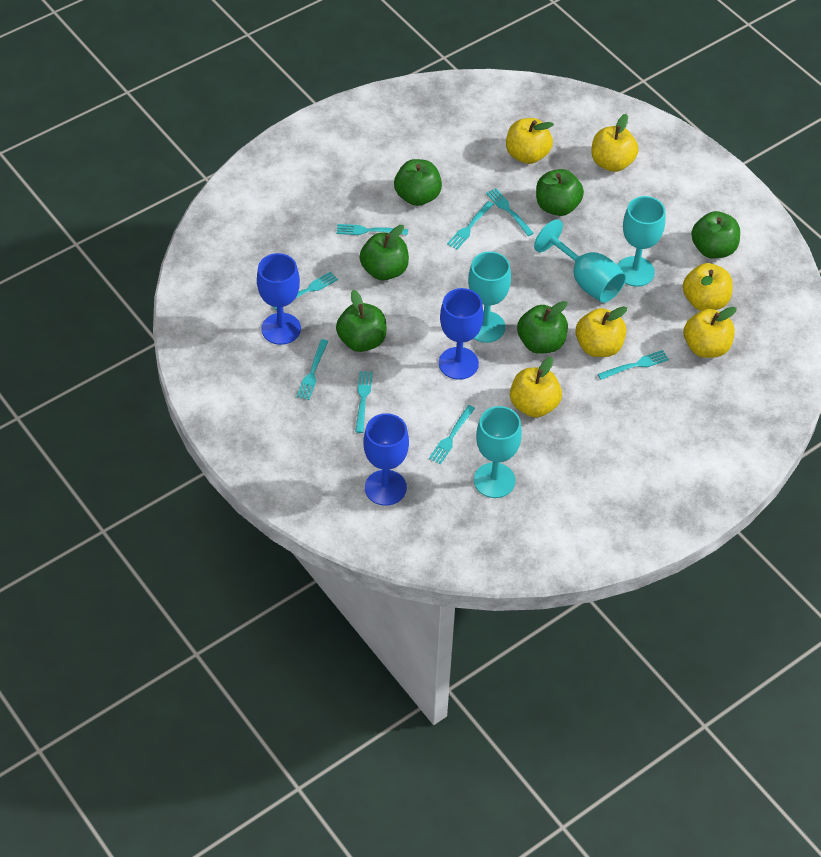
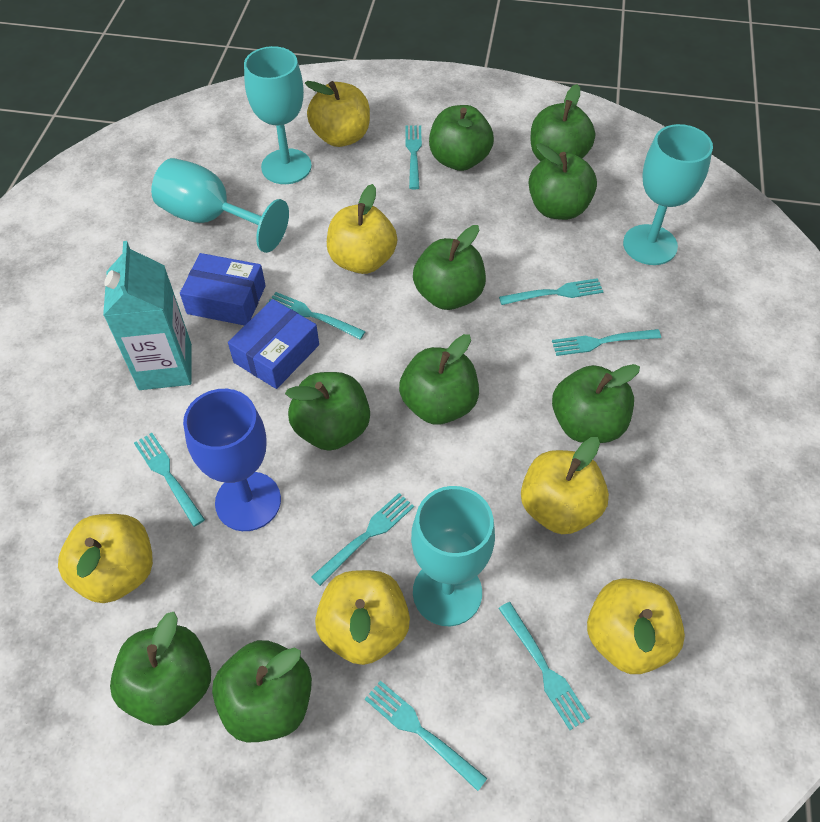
blue box: none = 0 -> [180,253,266,326] [228,299,319,389] = 2
blue goblet: [257,253,301,345] [363,413,409,506] [439,288,484,380] = 3 -> [183,389,281,531] = 1
green apple: [336,290,387,352] [360,225,409,280] [394,159,442,206] [517,301,568,354] [536,169,584,216] [691,211,740,259] = 6 -> [110,612,211,726] [212,640,312,742] [285,372,370,451] [399,334,479,424] [413,225,486,310] [429,105,494,171] [528,143,597,220] [531,84,595,161] [552,364,640,443] = 9
turquoise carton: none = 0 -> [103,241,192,390] = 1

